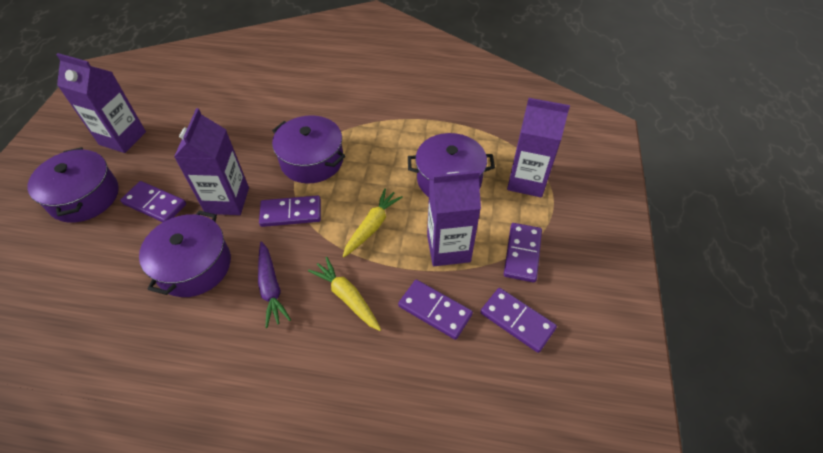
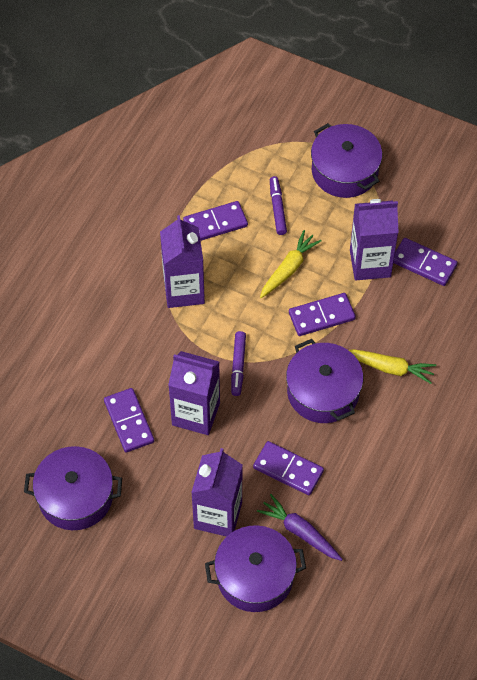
purple marker: none = 0 -> [231,331,246,396] [270,176,287,235] = 2

